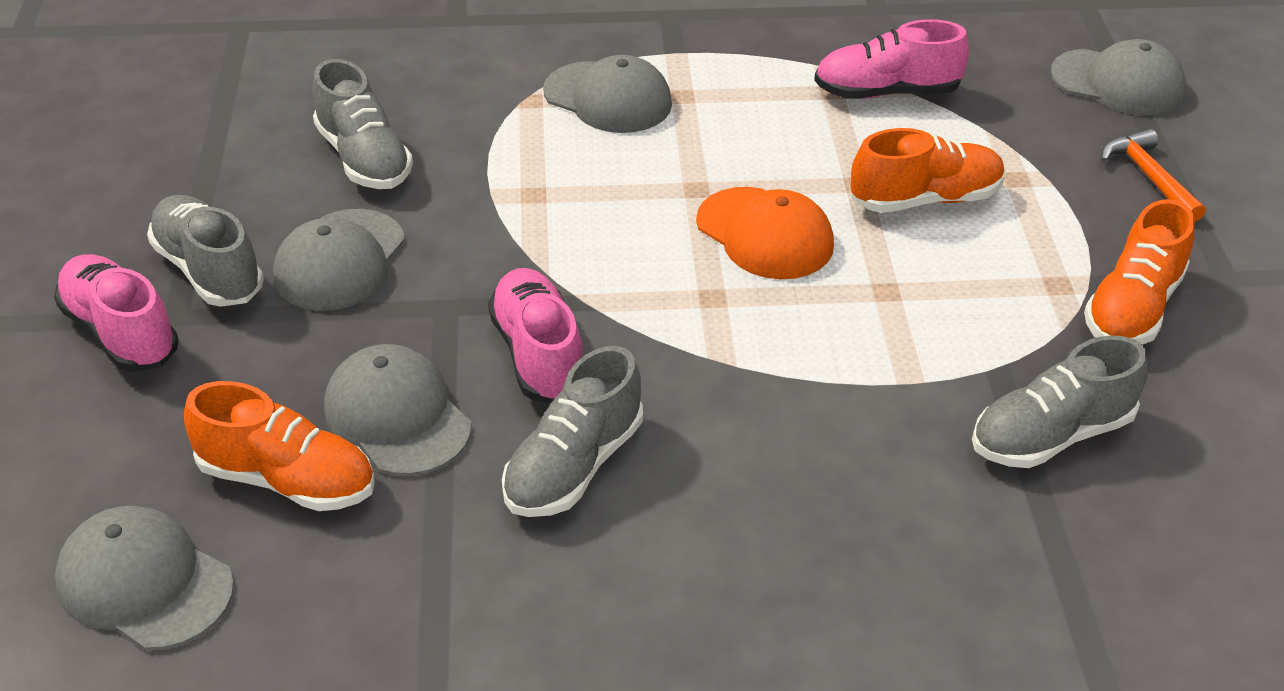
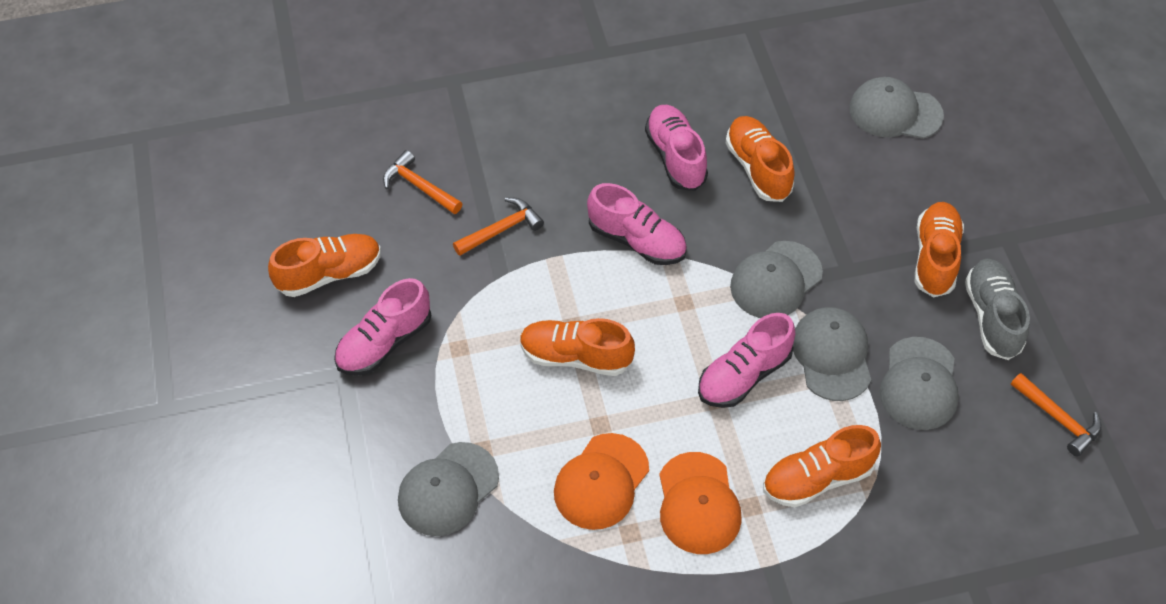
grey shoe: [147,195,264,307] [313,59,413,189] [502,346,643,517] [972,335,1148,468] = 4 -> [965,259,1030,360] = 1
orange cap: [696,187,834,279] = 1 -> [554,433,649,530] [659,452,742,554] = 2
orange hammer: [1101,129,1206,222] = 1 -> [383,150,463,214] [453,197,544,256] [1011,373,1102,457] = 3
orange shoe: [184,381,375,511] [851,128,1005,213] [1084,199,1195,345] = 3 -> [268,234,381,297] [520,318,635,376] [726,116,795,202] [763,425,881,507] [915,202,964,297] = 5
pink shoe: [54,254,179,372] [488,268,582,403] [814,19,969,99] = 3 -> [334,278,431,376] [587,183,687,265] [645,105,708,191] [698,313,795,408] = 4

